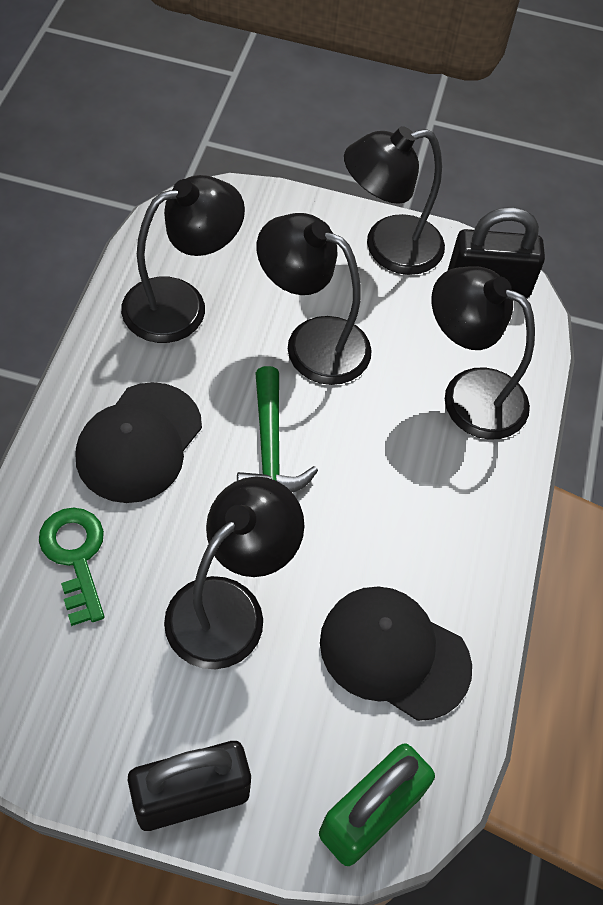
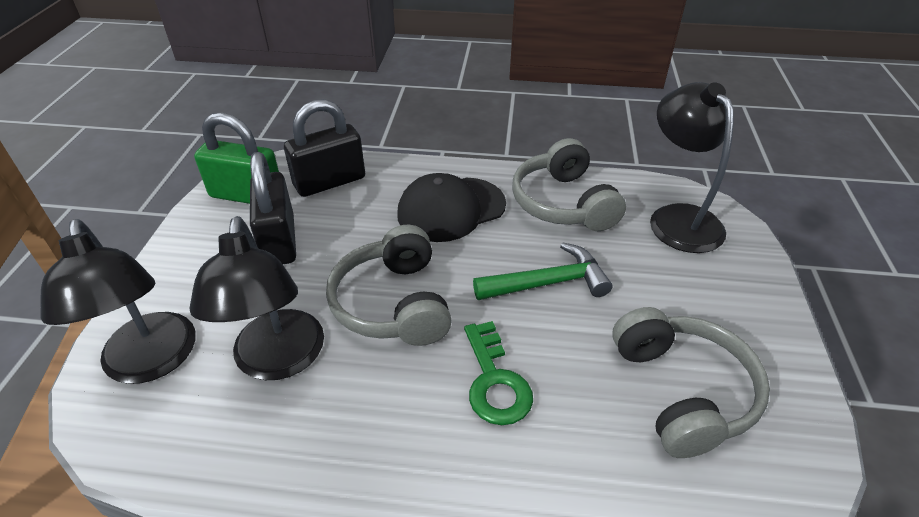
black cap: [75,382,202,503] [320,587,472,721] = 2 -> [397,173,506,242] = 1
black lamp: [121,175,245,343] [164,476,304,669] [257,213,372,385] [344,126,445,275] [431,266,535,440] = 5 -> [40,219,196,384] [189,216,324,380] [650,82,734,253] = 3
grey headphones: none = 0 -> [326,225,452,346] [512,138,626,231] [612,307,770,458] = 3

